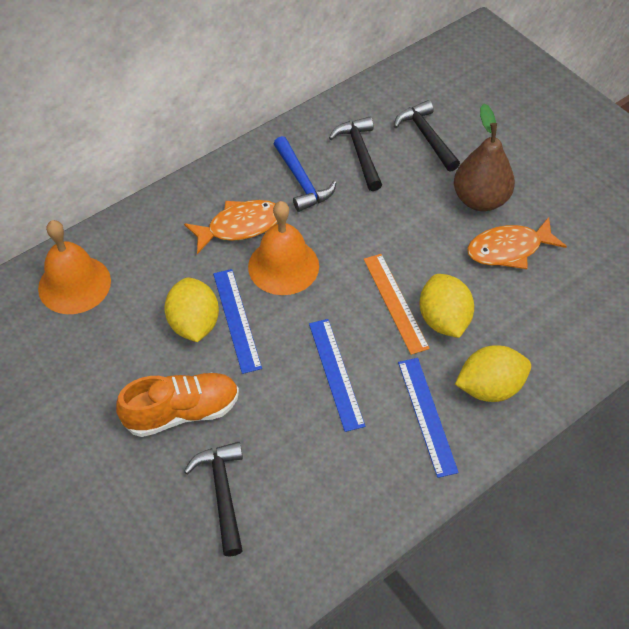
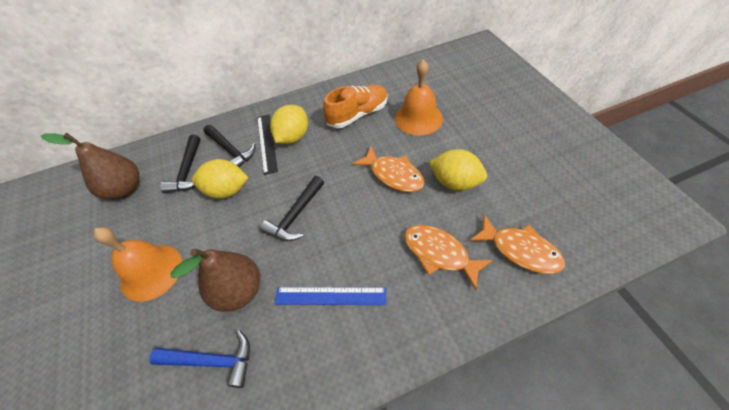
black ruler: none = 0 -> [257,115,278,175] = 1
blue ruler: [213,269,262,374] [309,319,365,432] [398,358,459,478] = 3 -> [275,287,386,305] = 1
brown pear: [454,104,515,211] = 1 -> [41,133,139,200] [170,249,260,312] = 2
orange fish: [184,200,277,254] [467,217,567,269] = 2 -> [352,146,424,192] [404,225,493,290] [469,215,565,274] = 3
orange ruler: [364,254,430,355] = 1 -> none = 0

